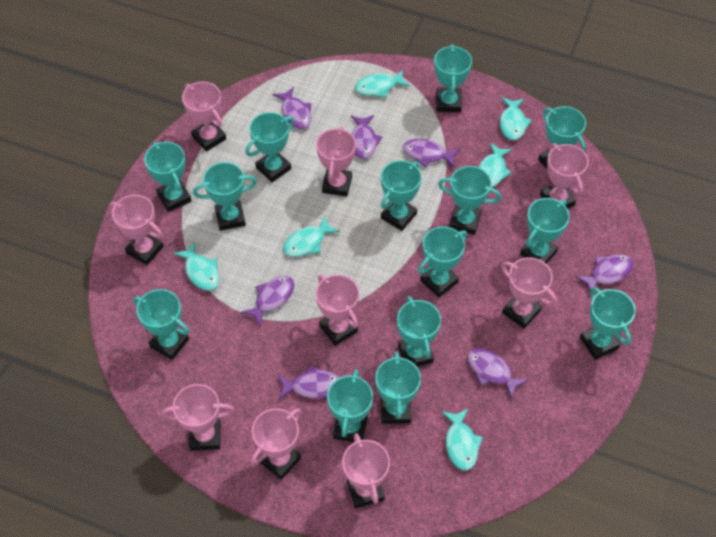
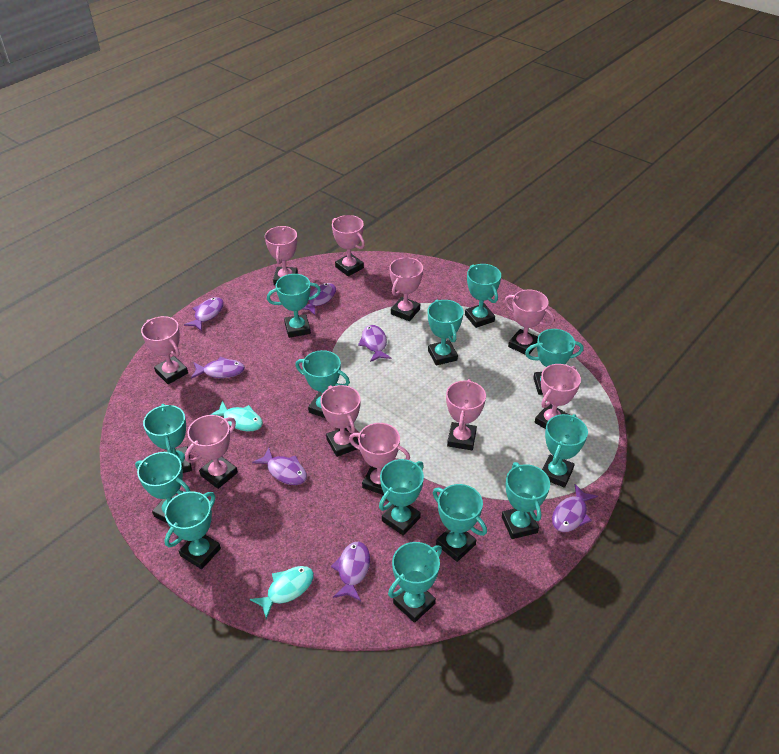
pink trophy: [109,195,163,265] [161,384,235,451] [182,82,226,152] [251,408,301,480] [316,126,356,197] [316,275,359,346] [342,433,390,508] [501,257,557,329] [540,143,588,208] = 9 -> [141,316,188,384] [185,415,238,489] [265,226,298,285] [320,385,361,457] [332,215,365,276] [349,423,410,495] [389,257,423,321] [446,379,486,450] [504,290,554,355] [535,364,581,429] = 10
turquoise fish: [173,242,219,291] [283,215,340,257] [355,69,410,98] [441,408,483,471] [478,143,513,187] [500,97,532,140] = 6 -> [210,401,263,432] [250,566,314,619] = 2
turquoise trophy: [133,289,189,360] [144,142,191,212] [193,162,257,231] [245,112,294,182] [327,369,373,442] [375,351,421,424] [381,160,421,231] [397,296,441,367] [418,226,467,297] [434,44,472,112] [438,166,501,235] [520,198,570,264] [538,106,586,169] [580,287,636,360] = 14 -> [135,452,190,524] [143,404,192,473] [164,491,221,569] [267,274,321,338] [295,350,350,418] [379,459,424,536] [388,542,442,623] [428,300,463,366] [433,484,487,562] [465,264,501,328] [502,462,550,539] [525,329,583,395] [542,414,588,488] = 13

